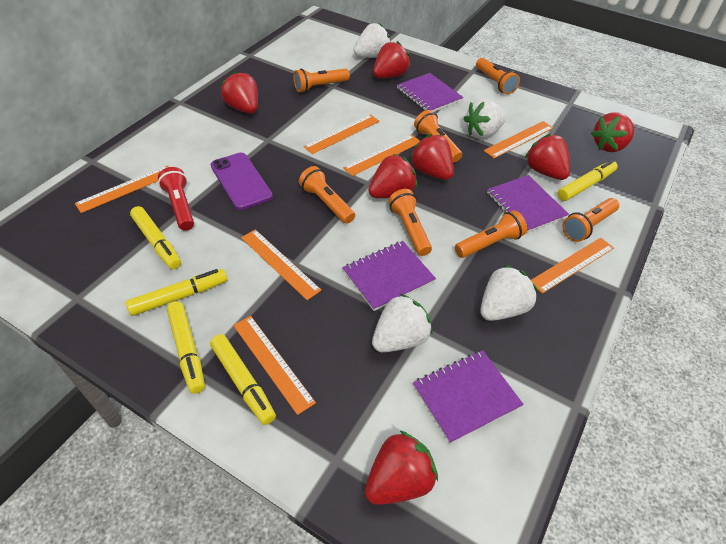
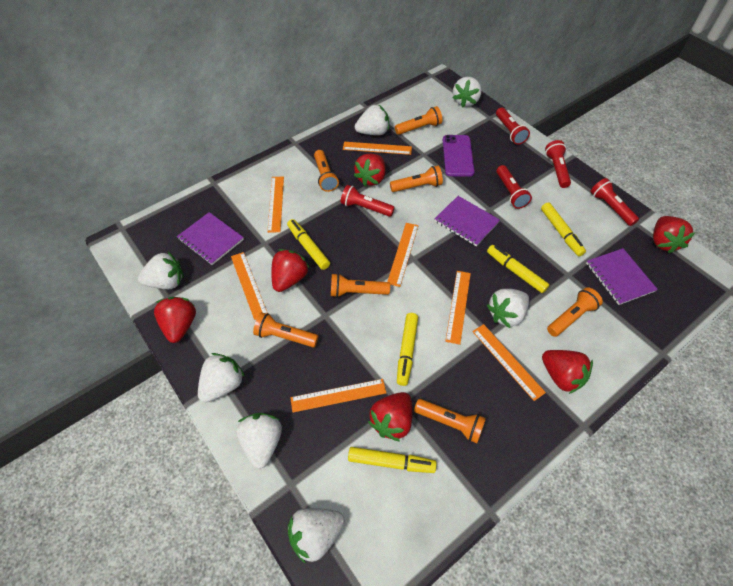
purple notebook: [342,241,436,311] [397,73,463,112] [413,350,524,444] [487,175,569,233] = 4 -> [177,212,244,265] [435,196,500,247] [586,248,658,305] = 3
red flashlight: [158,167,194,231] = 1 -> [341,185,395,217] [496,107,530,145] [496,165,532,209] [545,140,571,188] [590,178,639,226] = 5
red strawberry: [221,71,258,114] [365,431,438,505] [368,154,417,198] [373,41,410,78] [410,134,454,180] [524,134,570,180] [591,112,634,152] = 7 -> [154,297,196,343] [271,249,309,292] [354,154,385,187] [368,392,412,441] [542,350,593,394] [653,216,695,253] = 6
white strawberry: [354,23,390,58] [372,293,433,352] [464,99,506,138] [480,264,538,321] = 4 -> [138,252,184,289] [198,353,245,402] [236,413,282,469] [288,508,345,564] [355,104,389,135] [453,77,482,107] [487,289,529,328] = 7

